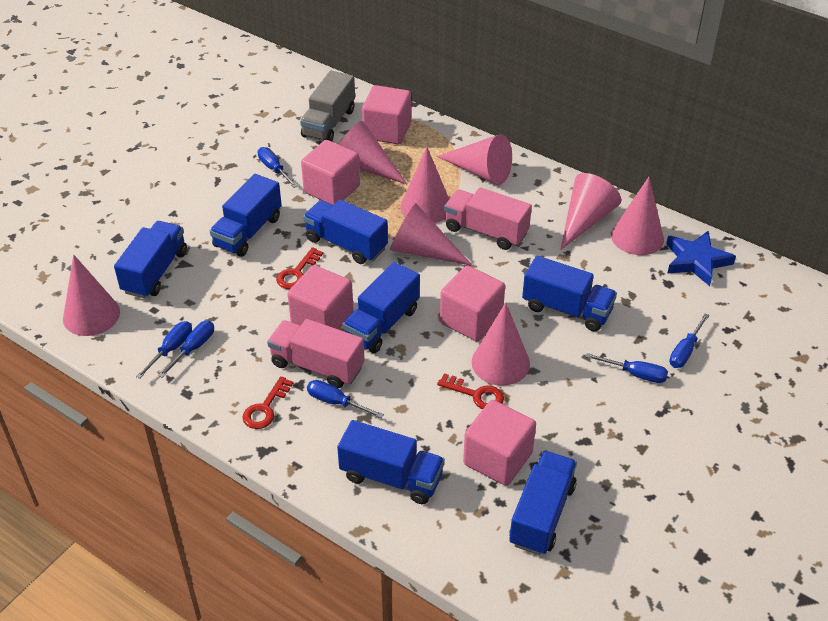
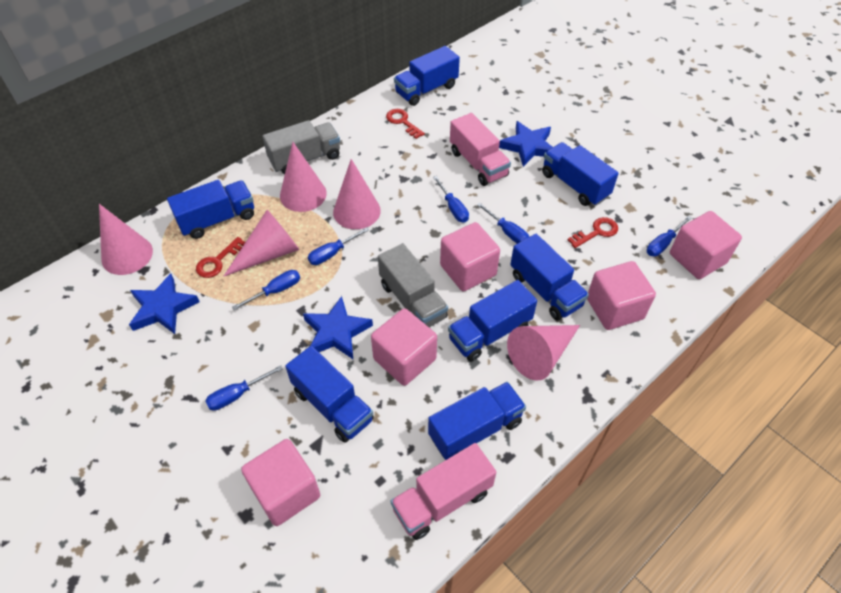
blue star: [666,231,736,286] = 1 -> [129,273,200,334] [303,296,373,359] [499,121,553,167] = 3
grey truck: [300,71,355,141] = 1 -> [262,120,340,174] [378,243,448,327] = 2
pink cone: [63,254,120,336] [339,121,407,184] [390,203,473,266] [401,147,449,223] [437,134,512,185] [472,302,530,386] [560,173,621,250] [611,177,664,255] = 8 -> [99,204,153,275] [223,210,299,277] [280,142,327,212] [333,159,381,229] [507,325,580,381] = 5

